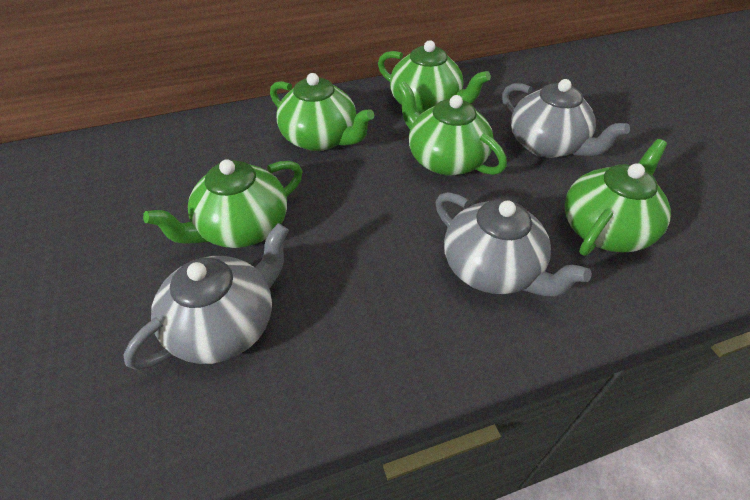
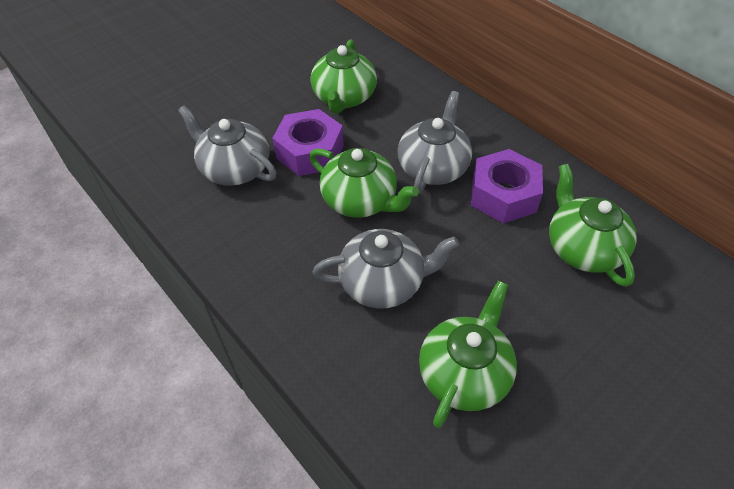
green teapot: [143,159,303,248] [270,73,374,151] [378,40,491,114] [397,81,507,176] [565,139,671,256] = 5 -> [309,148,419,218] [311,40,377,114] [419,281,517,428] [549,164,637,287] = 4
purple nut: none = 0 -> [272,109,344,176] [471,149,543,223] = 2

